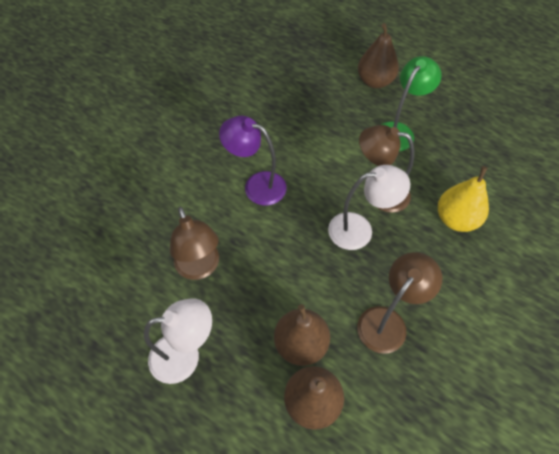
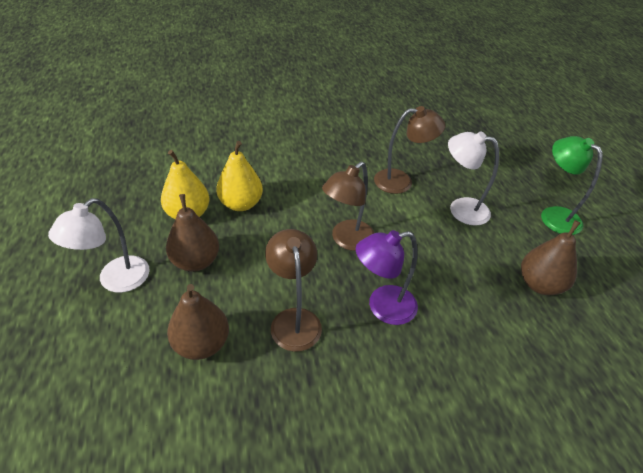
yellow pear: [438,166,489,232] = 1 -> [161,150,210,219] [216,141,263,211] = 2

